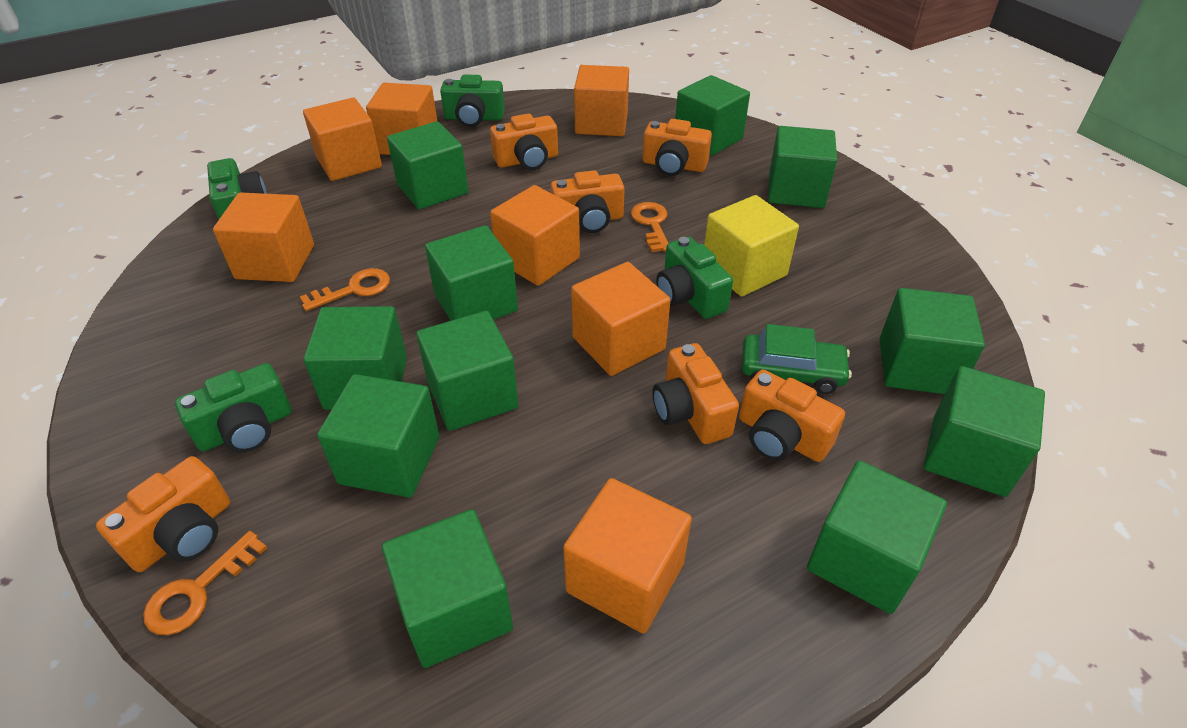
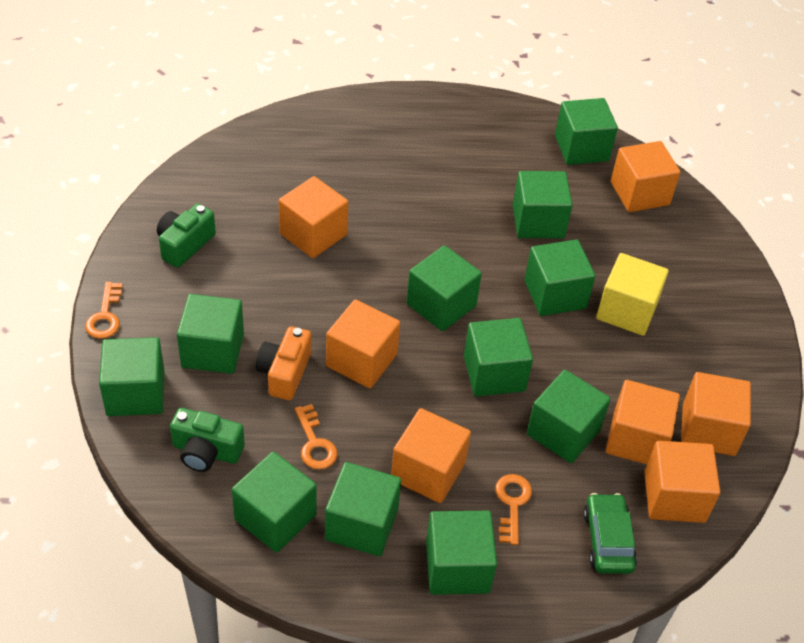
green camera: [175,363,292,452] [207,158,267,219] [440,75,505,127] [656,237,733,319] = 4 -> [157,204,216,268] [170,408,245,472] = 2
orange camera: [96,456,230,572] [490,113,558,170] [550,170,625,233] [643,119,712,176] [652,343,739,444] [739,370,845,462] = 6 -> [256,326,311,400] = 1

